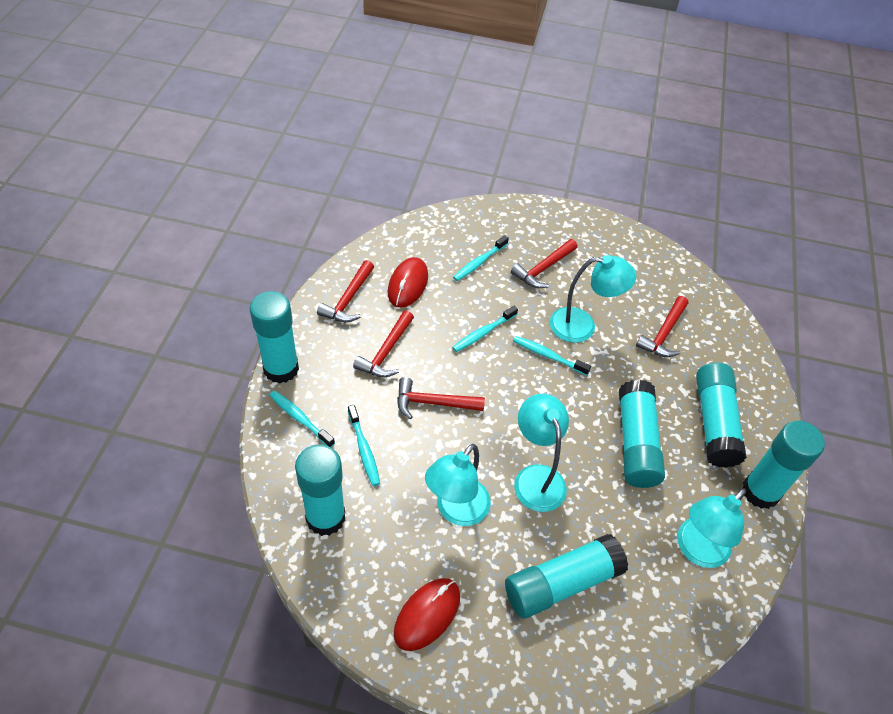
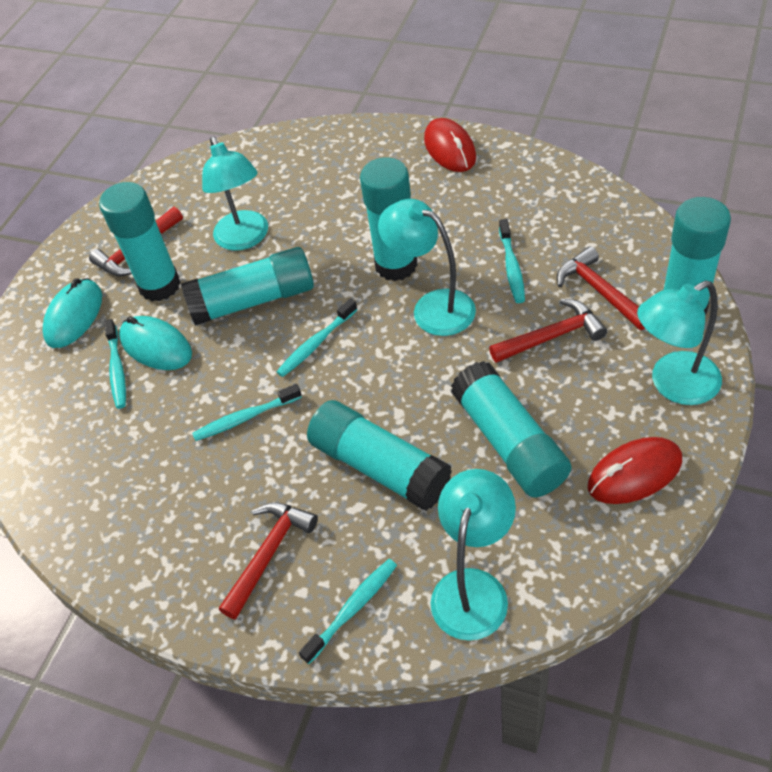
red hammer: [317,260,374,322] [353,310,414,377] [397,377,485,419] [511,239,577,288] [636,296,688,357] = 5 -> [89,207,183,277] [219,503,318,620] [489,299,607,363] [557,246,645,330] = 4
turquoise mouse: none = 0 -> [42,278,102,348] [119,316,192,370] = 2

